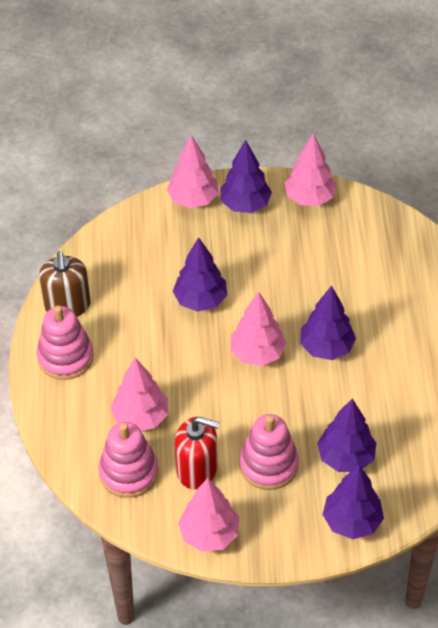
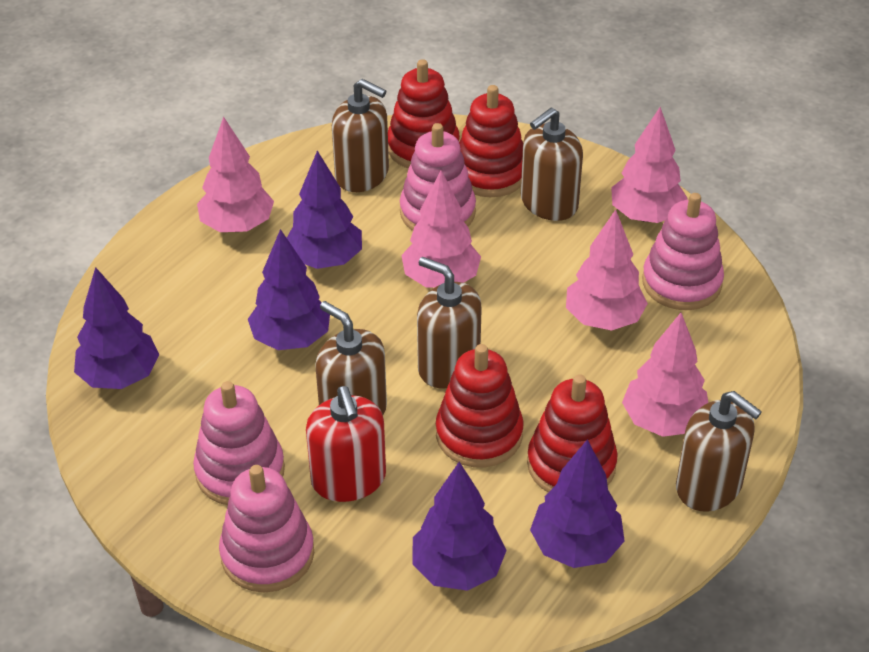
brown soap dispenser: [39,251,90,317] = 1 -> [315,301,387,415] [332,79,389,192] [417,257,482,388] [521,108,583,221] [676,391,762,512] = 5
pink stacking toy: [37,305,94,380] [98,422,158,498] [239,414,299,490] = 3 -> [193,381,285,505] [219,465,314,593] [400,123,476,231] [642,193,724,310] = 4
red stacking toy: none = 0 -> [388,59,460,168] [436,344,524,467] [459,85,523,197] [527,374,618,492] = 4

